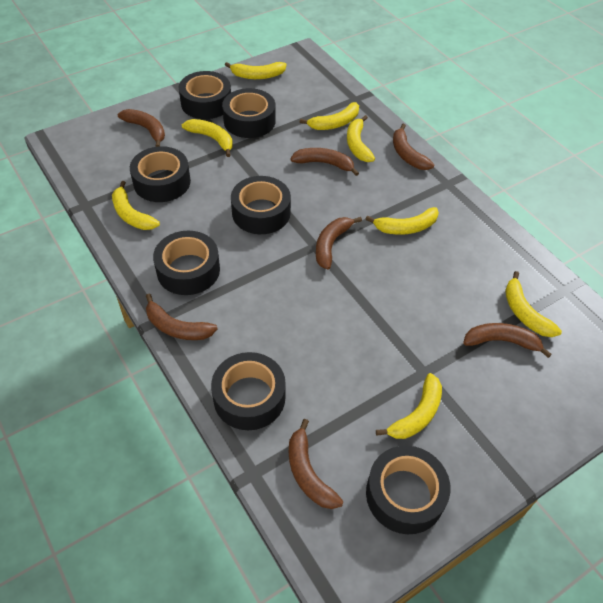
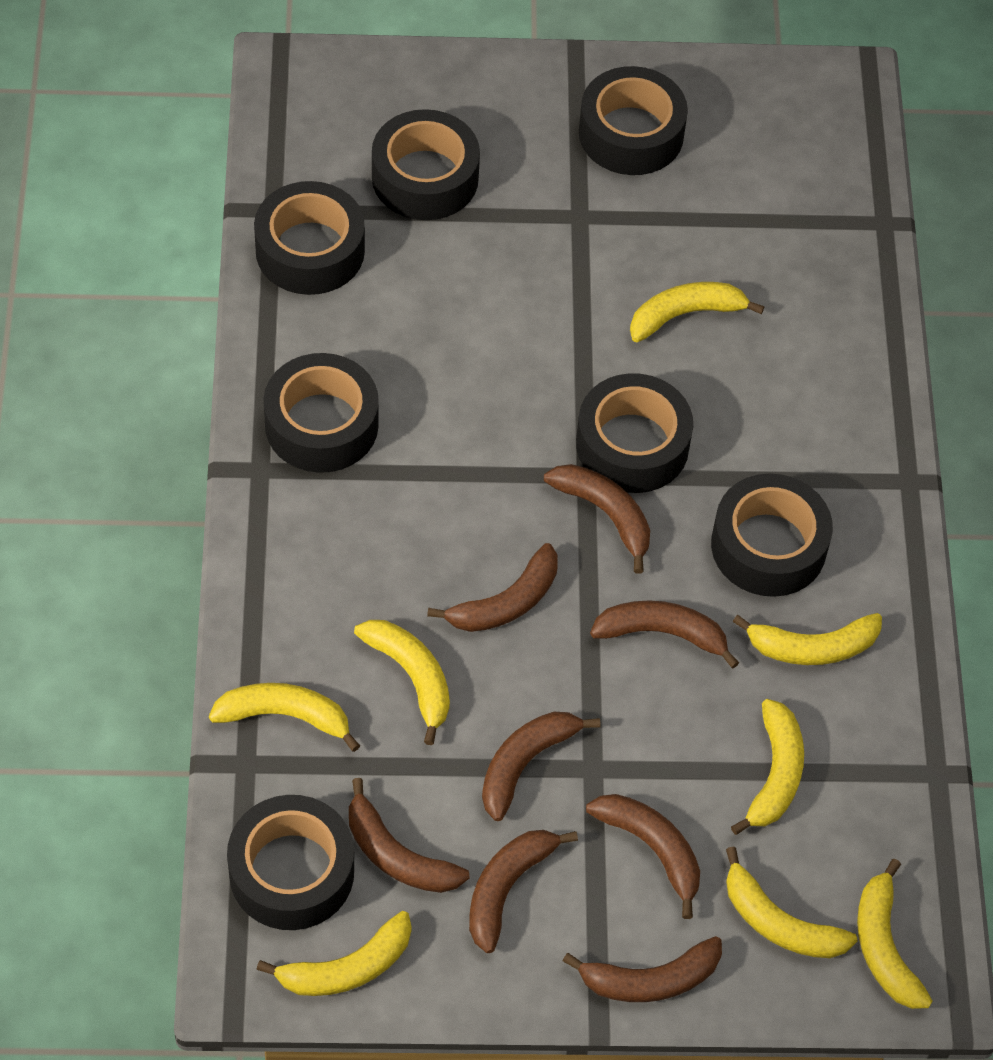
brown banana: [118,109,165,147] [146,294,218,340] [289,419,343,509] [291,148,359,176] [316,217,362,269] [393,124,435,170] [463,323,552,358] = 7 -> [349,778,469,893] [427,543,558,632] [469,830,578,953] [482,712,601,821] [544,464,650,574] [563,936,722,1002] [586,794,700,919] [590,600,739,668] = 8

